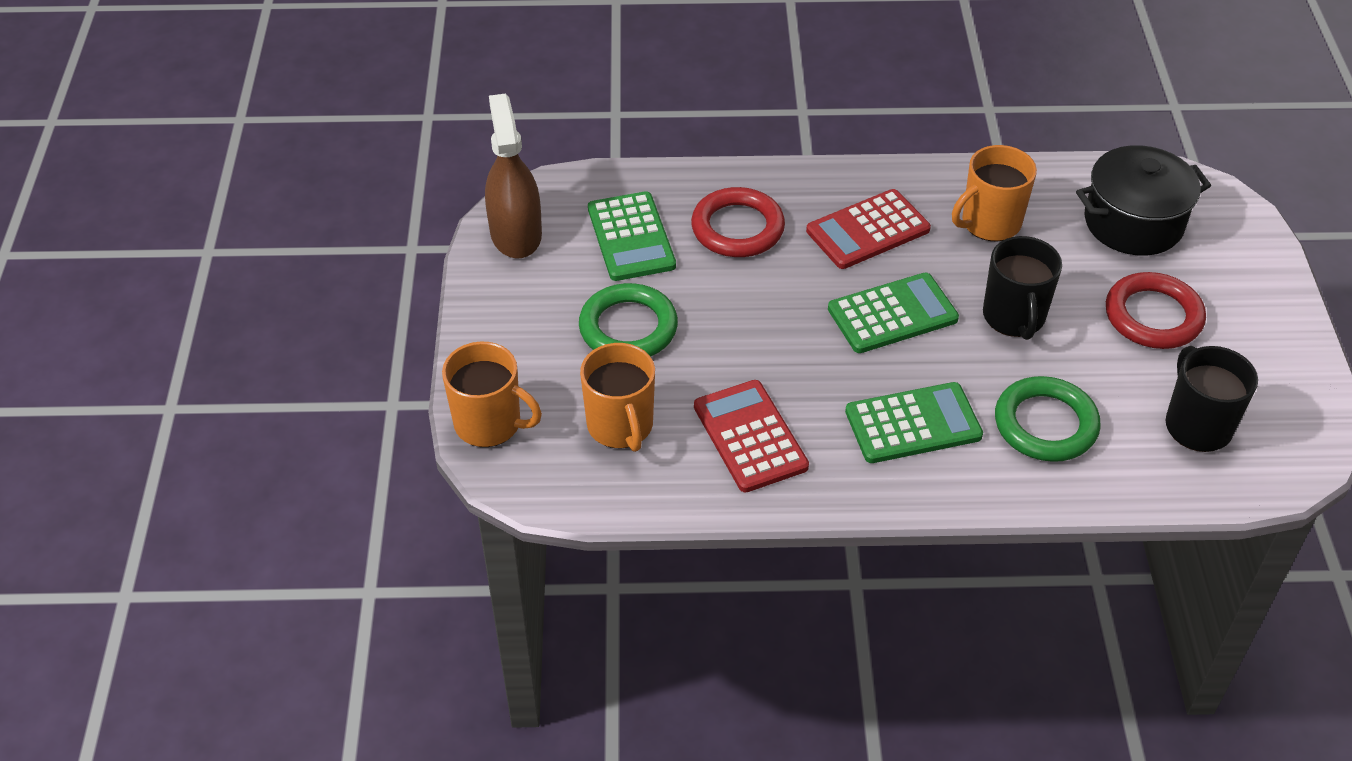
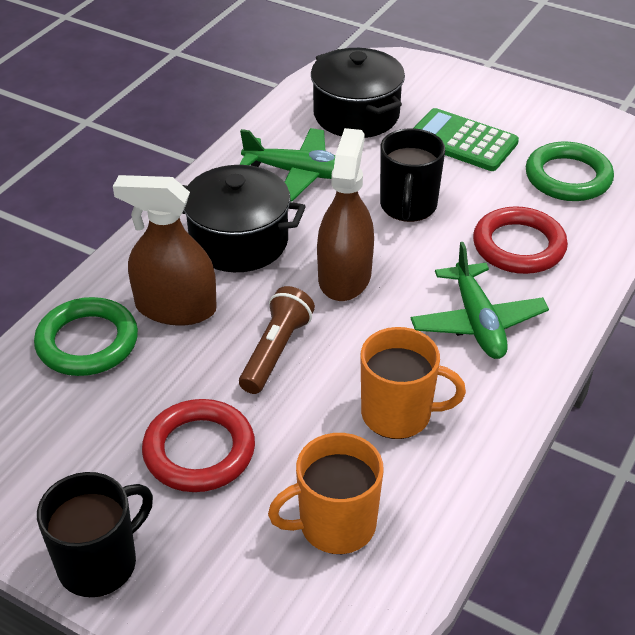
black pot: [1076,145,1211,256] = 1 -> [182,165,306,272] [311,48,405,138] = 2
brown flashlight: none = 0 -> [239,286,315,394] = 1
brown spray bottle: [485,93,542,258] = 1 -> [113,175,217,326] [317,128,374,301] = 2
green calculator: [588,191,676,281] [828,273,959,353] [845,382,983,463] = 3 -> [413,108,519,171] = 1
green plane: none = 0 -> [239,128,335,202] [411,242,549,359] = 2
orange mug: [442,342,542,447] [580,343,655,452] [952,145,1037,242] = 3 -> [268,433,384,554] [361,327,466,439] = 2
red calculator: [694,380,809,492] [806,189,931,269] = 2 -> none = 0

